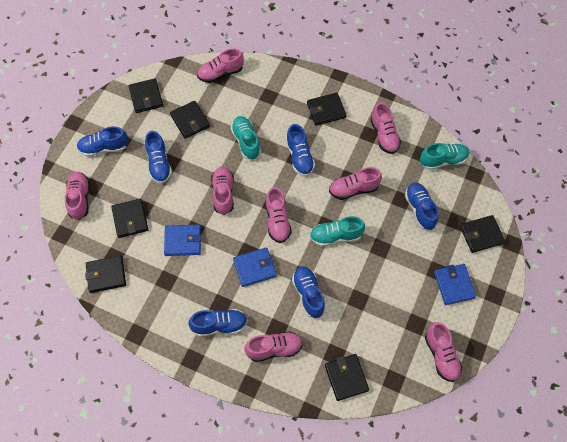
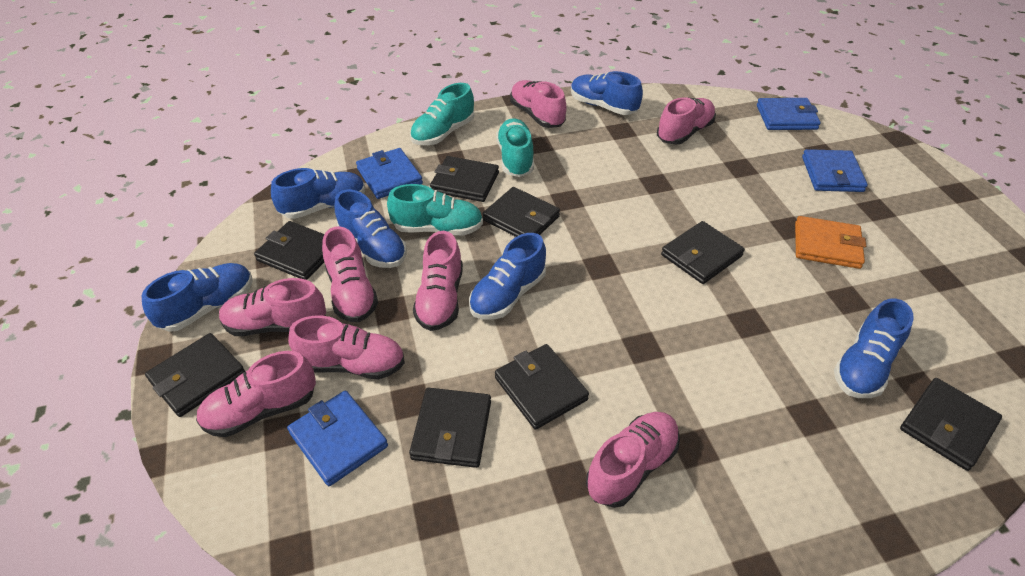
black wallet: [85,256,126,293] [111,199,148,238] [128,78,163,113] [170,101,210,138] [307,93,347,126] [325,354,369,401] [460,215,505,253] = 7 -> [145,333,245,417] [254,221,324,280] [409,388,491,468] [430,156,499,202] [483,187,560,237] [495,344,589,430] [661,221,745,284] [900,378,1002,471] = 8
blue wallet: [164,225,201,256] [233,247,277,287] [434,264,476,305] = 3 -> [287,391,388,486] [356,148,423,199] [757,98,821,130] [802,149,868,192] = 4
orange wallet: none = 0 -> [795,216,866,269] = 1

